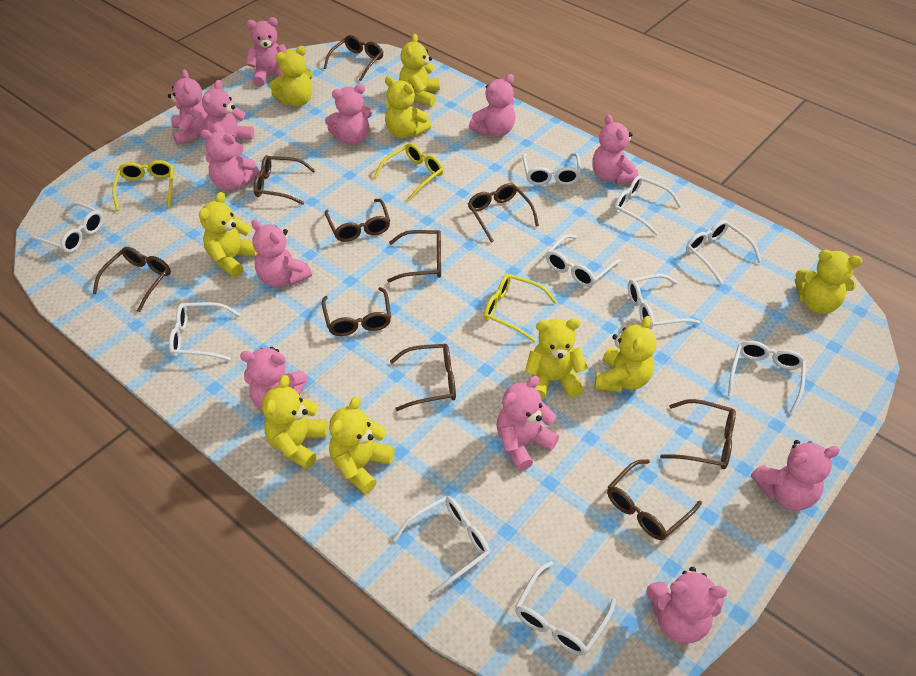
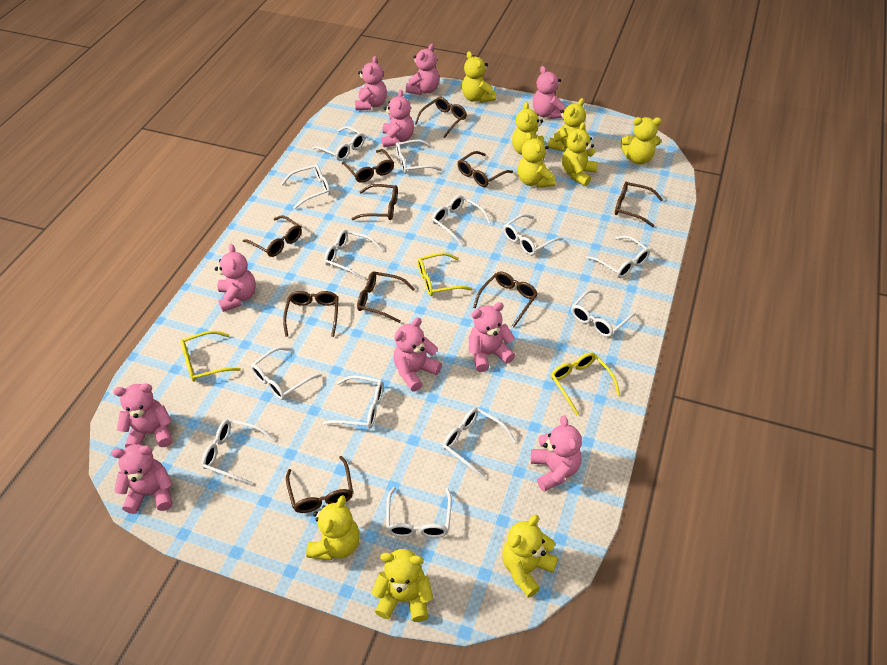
pink teddy bear: [168,69,208,145] [201,130,259,191] [202,80,254,157] [240,347,308,410] [246,17,287,87] [251,219,312,287] [325,84,372,145] [469,74,515,137] [496,376,559,471] [592,114,639,184] [646,567,727,643] [751,440,840,511] = 12 -> [111,444,173,514] [113,383,172,448] [215,244,256,312] [355,56,387,110] [381,89,414,147] [393,317,442,391] [405,44,439,95] [469,302,515,372] [531,416,582,492] [533,66,566,119] = 10
white glasses: [29,202,103,253] [169,302,241,361] [393,496,490,595] [515,561,616,655] [522,153,581,185] [546,234,621,287] [614,175,682,235] [628,274,700,330] [686,220,762,285] [728,341,806,414] = 10 -> [202,419,275,485] [251,347,321,400] [281,164,331,209] [312,126,365,161] [323,376,383,428] [324,230,383,280] [386,487,452,538] [396,140,442,174] [432,195,491,245] [443,408,516,479] [503,214,563,255] [571,290,636,337] [586,235,650,278] = 13

